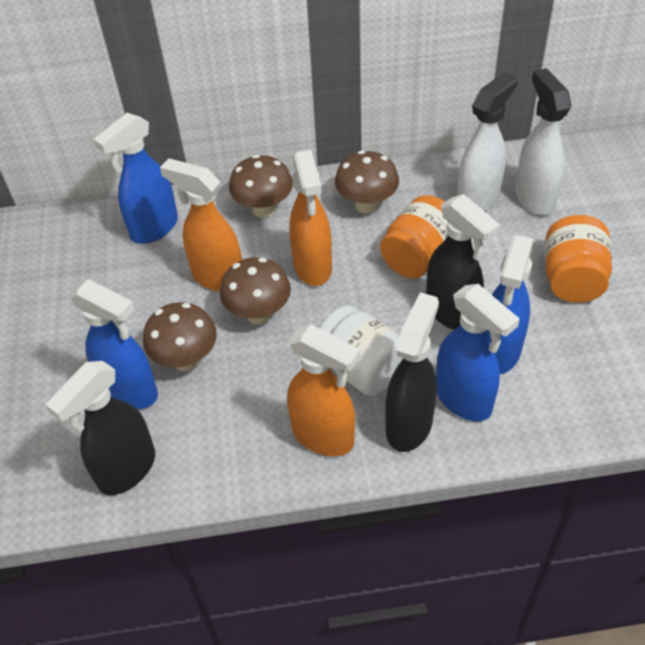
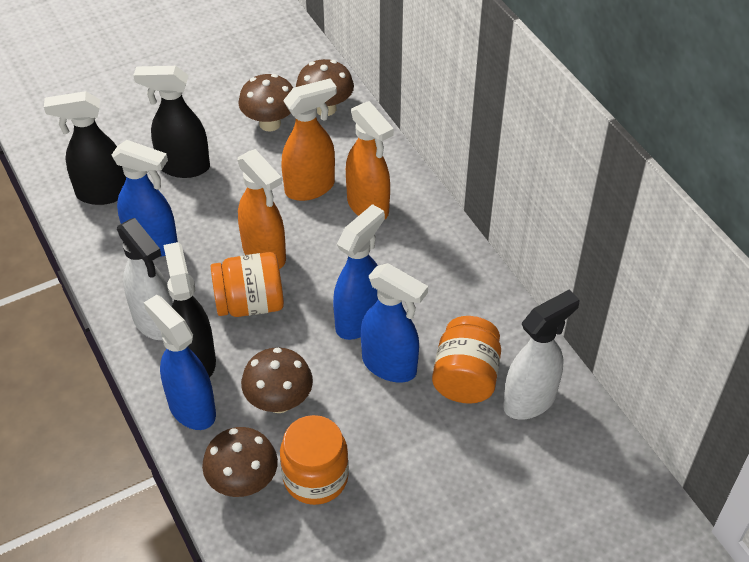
orange jar: [380,195,448,279] [545,215,612,303] = 2 -> [211,252,284,317] [280,415,349,505] [432,316,501,404] = 3
white jar: [320,306,403,396] = 1 -> none = 0

